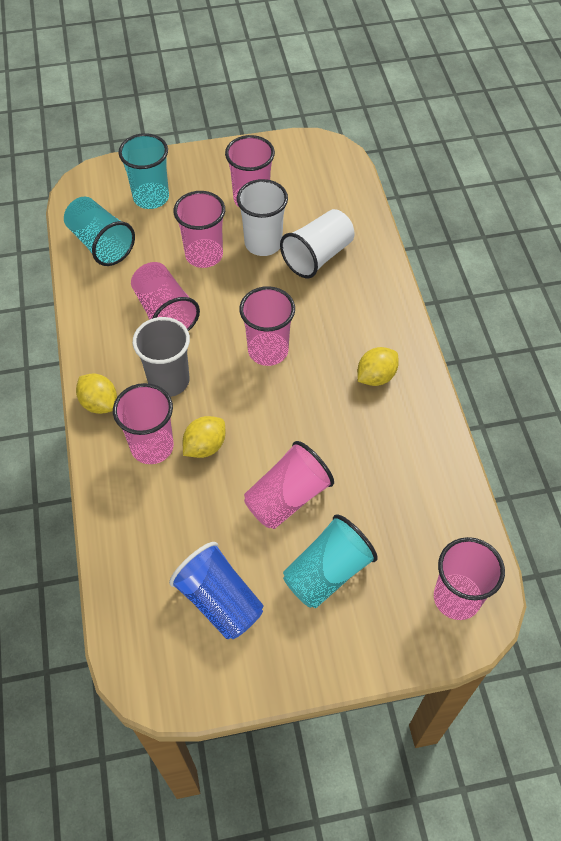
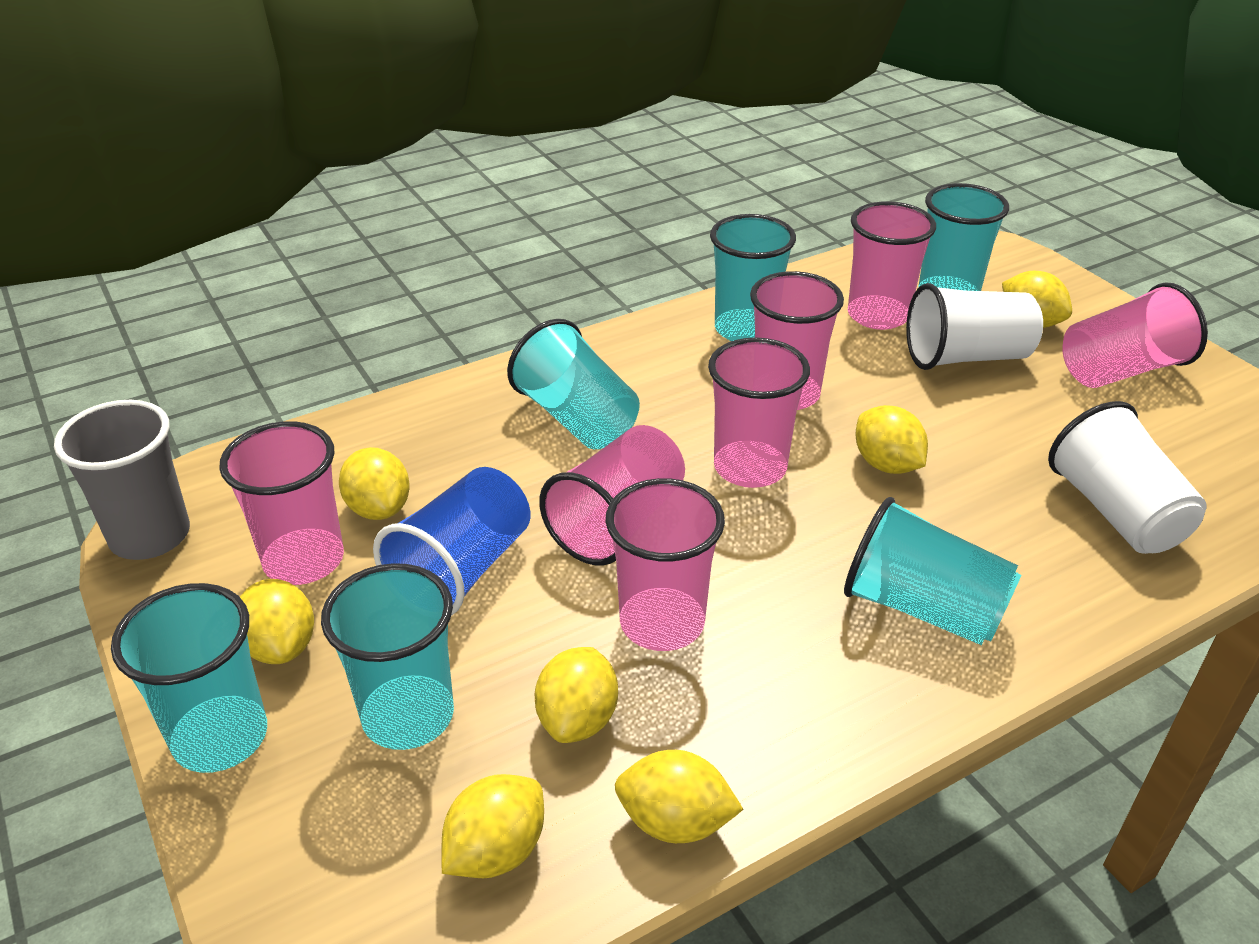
turquoise cup: [64,196,135,266] [118,133,169,209] [283,514,378,608] = 3 -> [111,583,267,773] [321,563,454,750] [507,319,640,449] [710,214,796,341] [844,497,1021,645] [918,183,1009,291] = 6
yellow lemon: [76,374,117,414] [183,416,225,458] [357,347,399,386] = 3 -> [240,579,314,664] [339,447,410,520] [441,774,544,878] [535,647,618,743] [615,750,744,843] [855,405,928,474] [1002,271,1072,328] = 7

